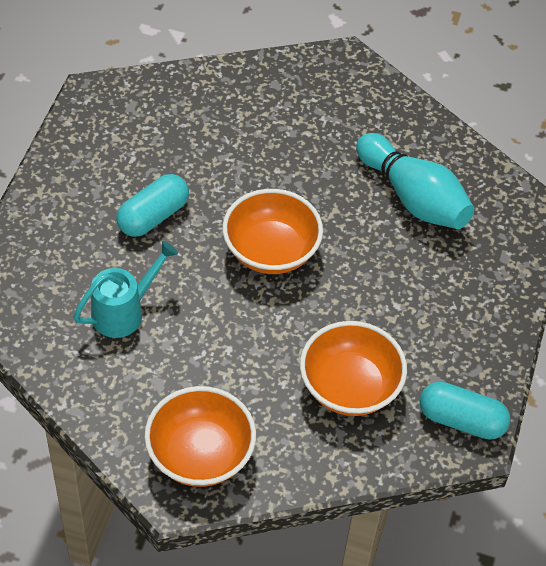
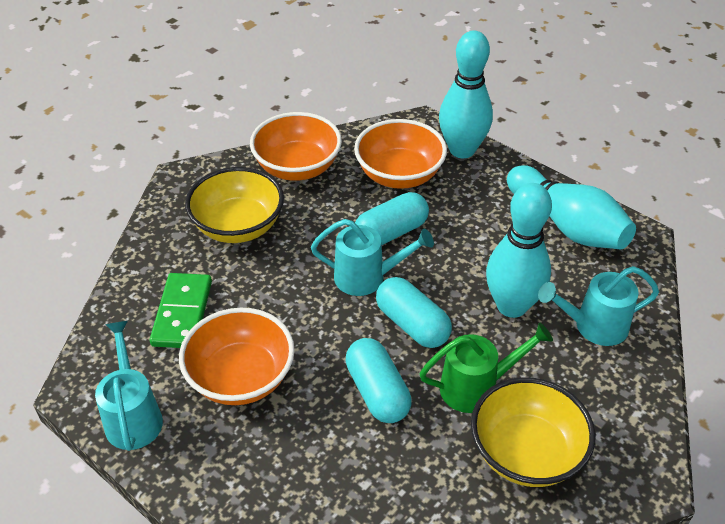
green domino: none = 0 -> [150,273,212,348] = 1
green watering can: none = 0 -> [419,322,553,413] = 1
turquoise bowling pin: [356,133,474,229] = 1 -> [439,30,493,158] [486,183,552,318] [507,165,636,250] = 3
turquoise capsule: [116,174,189,237] [420,382,510,440] = 2 -> [345,338,412,423] [355,192,429,245] [376,277,452,348] = 3
turquoise watering can: [73,241,178,338] = 1 -> [95,321,163,451] [311,219,434,296] [538,266,659,346] = 3
yellow bowl: none = 0 -> [185,167,284,243] [471,377,595,487] = 2

